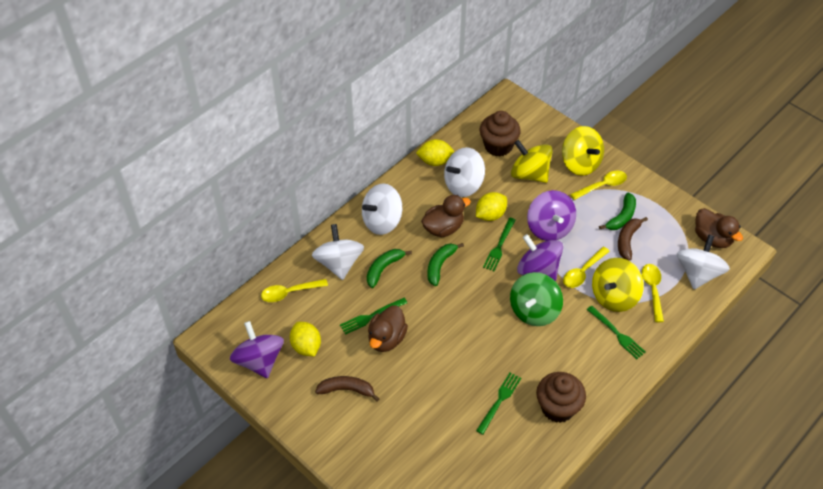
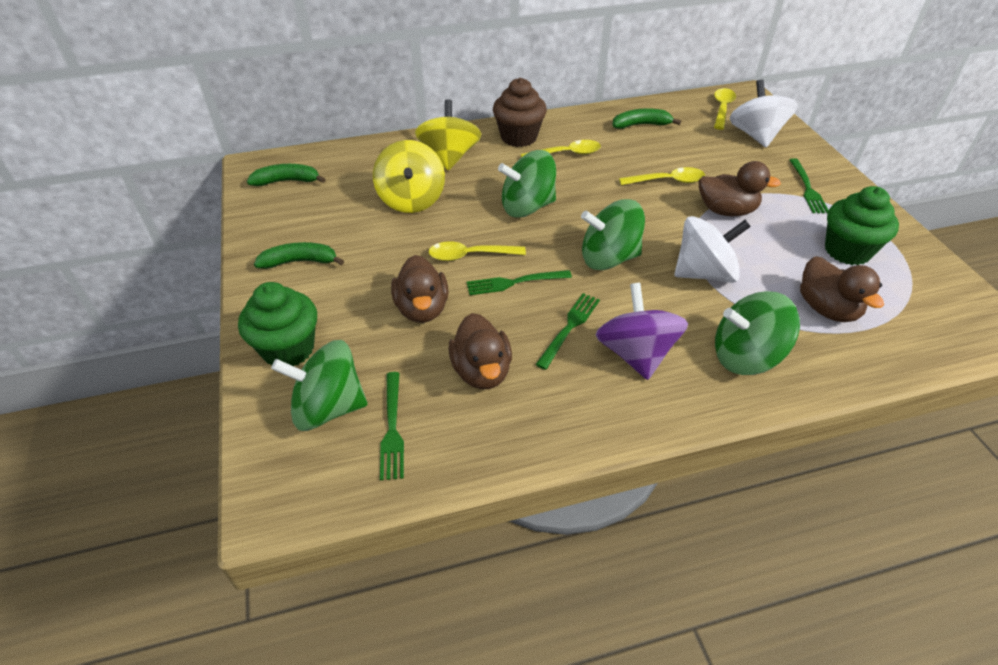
brown banana: [315,376,379,402] [618,217,648,261] = 2 -> none = 0
brown cupcake: [479,111,521,157] [536,372,586,423] = 2 -> [493,78,547,147] = 1
brown duck: [368,306,408,352] [421,195,471,237] [695,208,743,248] = 3 -> [391,255,449,323] [448,313,512,389] [699,161,781,216] [800,256,884,322] = 4
green cupcake: none = 0 -> [238,282,317,366] [825,186,899,265] = 2
green spinning top: [510,272,563,326] = 1 -> [271,340,368,431] [498,150,556,218] [581,199,645,270] [715,291,800,375] = 4
purple spinning top: [230,321,284,378] [517,234,563,281] [527,190,576,241] = 3 -> [596,283,688,380] = 1
white spinning top: [312,224,364,280] [362,183,402,235] [444,147,485,197] [677,234,730,289] = 4 -> [674,216,751,283] [730,79,798,147] = 2
yellow lemon: [290,322,321,356] [416,139,454,166] [476,192,507,221] = 3 -> none = 0
yellow spinning top: [511,140,553,183] [562,126,604,176] [592,258,644,312] = 3 -> [373,140,445,213] [415,99,481,170] = 2

